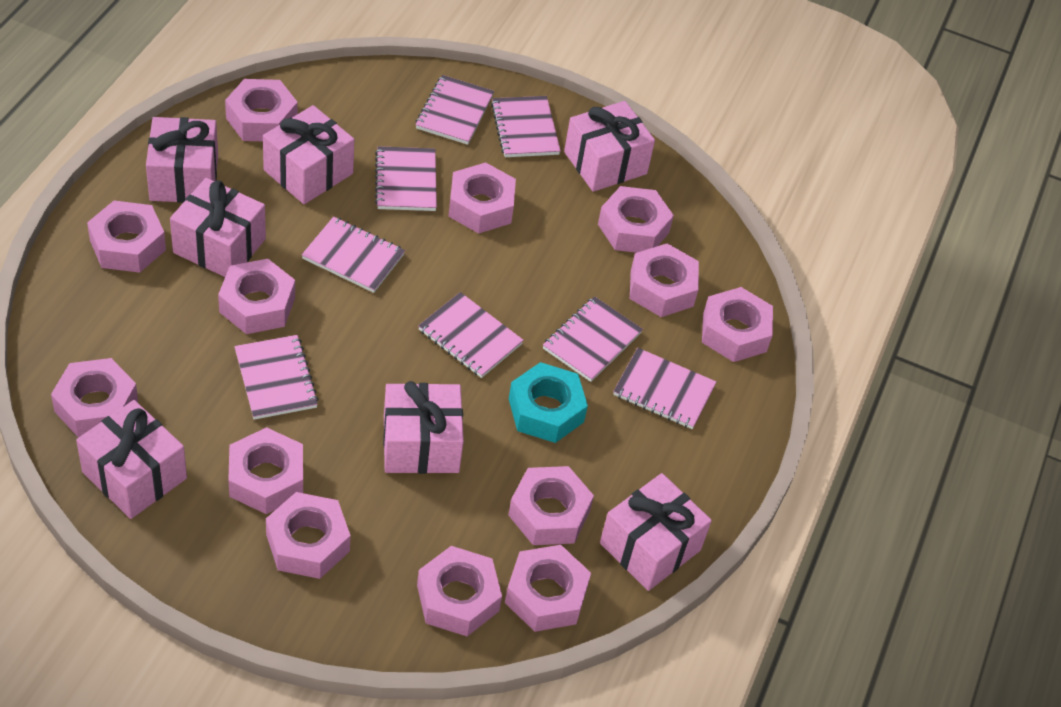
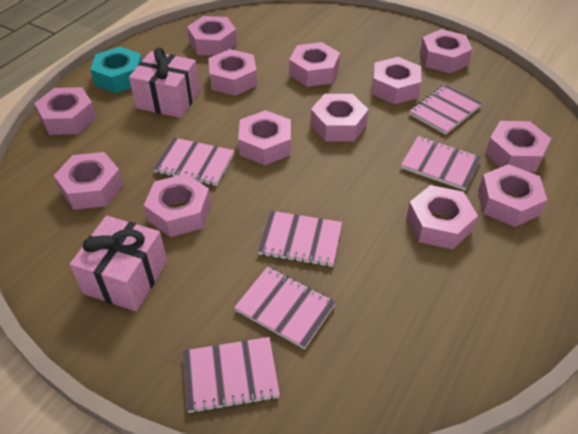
pink gift: [76,400,187,519] [146,117,218,203] [170,178,266,277] [263,105,354,204] [383,381,464,474] [564,101,655,192] [600,473,712,591] = 7 -> [70,216,167,311] [129,48,200,118] = 2
pink notebook: [234,335,319,420] [302,216,405,293] [375,146,437,211] [415,75,494,145] [418,292,524,378] [491,96,561,157] [543,296,643,382] [613,348,717,429] = 8 -> [153,138,234,186] [183,337,280,414] [234,267,336,349] [258,211,342,267] [401,136,482,191] [409,84,482,135] = 6

